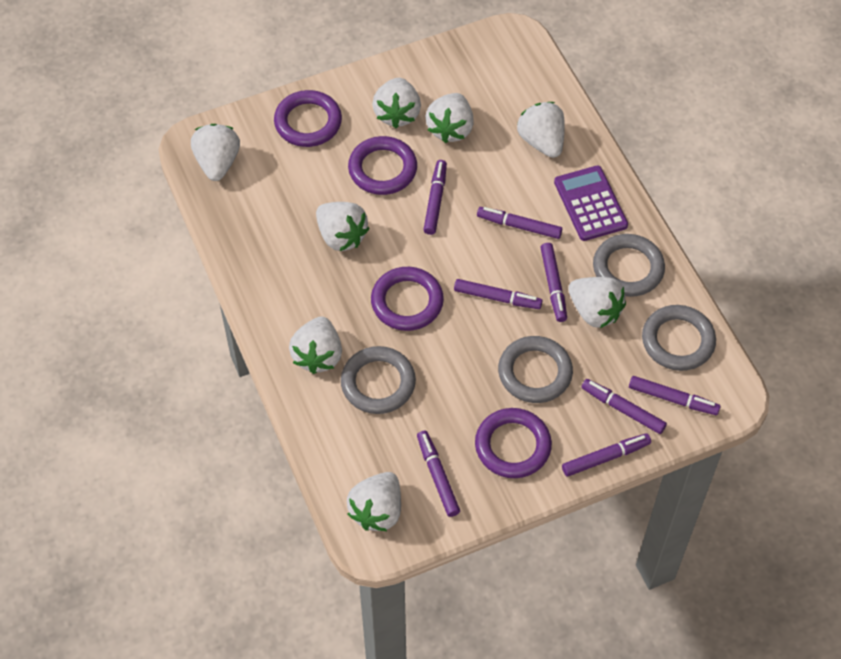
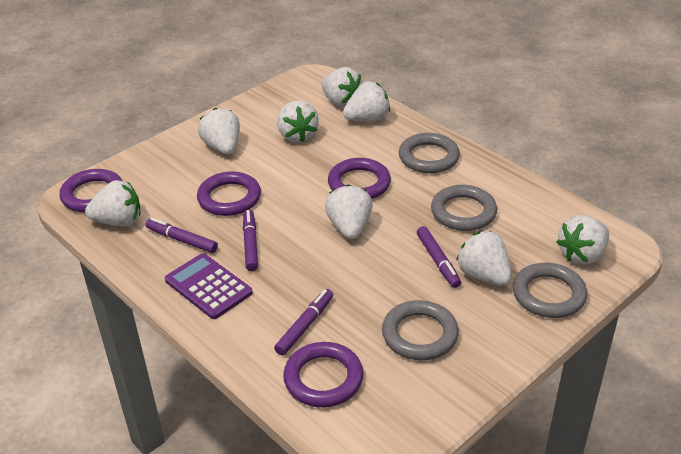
purple marker: [417,431,460,517] [423,160,447,235] [454,279,542,309] [477,207,562,239] [540,243,567,322] [562,433,651,476] [582,379,667,434] [629,376,721,415] = 8 -> [146,218,218,253] [243,210,258,271] [274,289,333,355] [417,226,461,288] = 4

